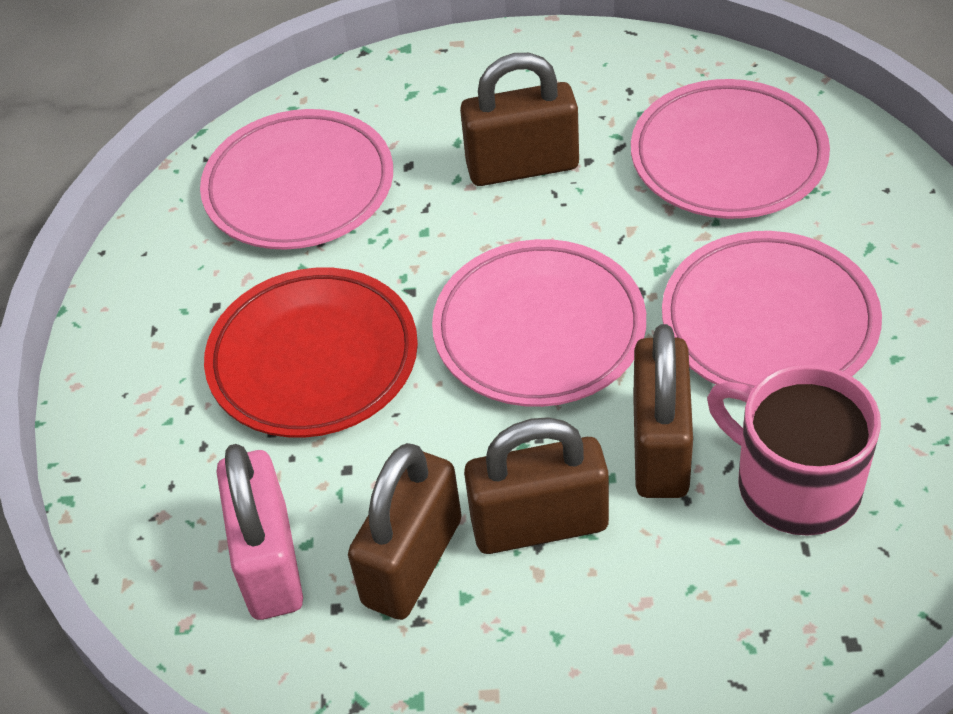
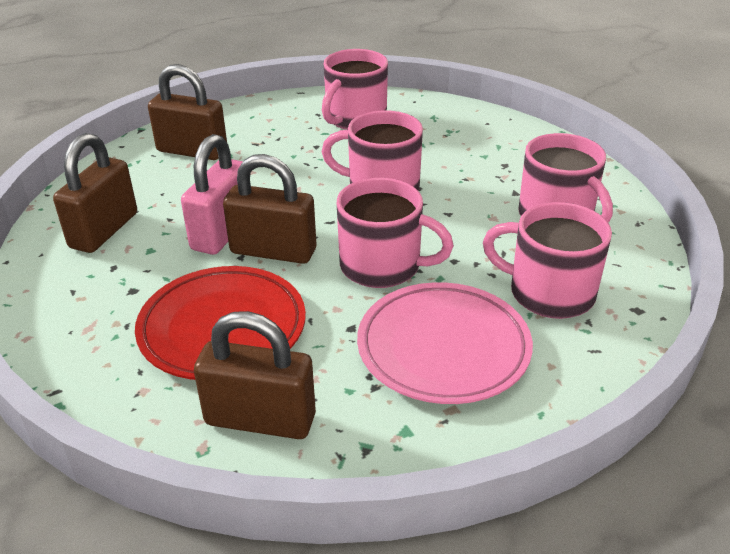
pink mug: [707,364,881,536] = 1 -> [321,110,423,191] [322,49,388,130] [337,178,454,288] [483,202,612,319] [518,133,613,223] = 5
pink plate: [200,109,393,250] [432,239,646,407] [631,79,830,219] [662,231,882,388] = 4 -> [357,282,533,404] = 1

